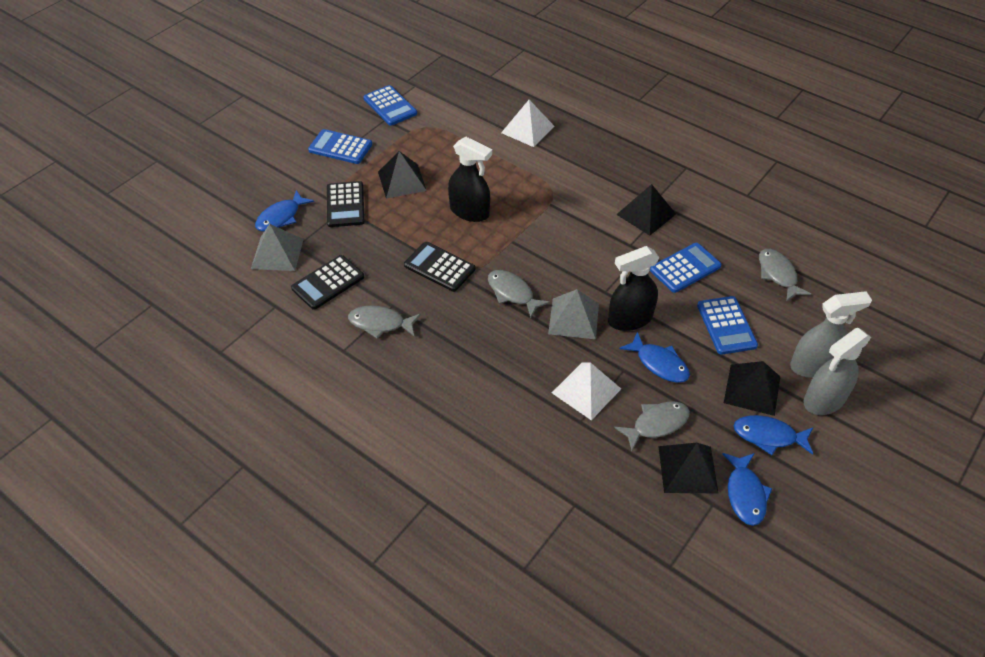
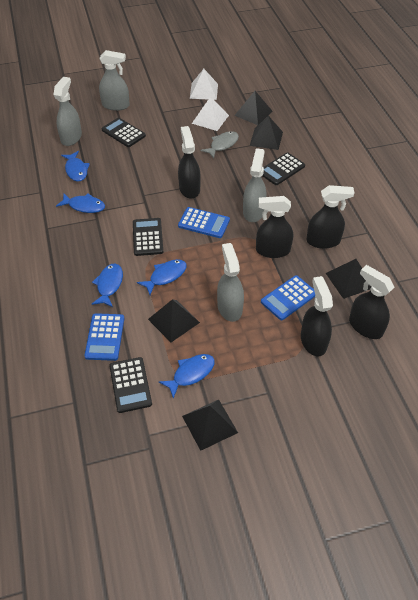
black calculator: [291,255,364,310] [327,181,365,227] [404,242,475,292] = 3 -> [102,118,146,147] [109,357,152,413] [133,218,163,256] [262,152,305,185] = 4
black pyramid: [378,151,427,199] [616,184,676,236] [658,443,718,493] [724,361,780,416] = 4 -> [148,299,200,342] [182,400,238,451] [234,91,272,125] [250,116,283,150] [326,259,371,299] = 5
black spray bottle: [448,137,492,222] [608,246,659,331] = 2 -> [178,126,201,199] [256,196,293,258] [301,276,333,356] [306,185,355,249] [349,265,395,339] = 5
blue calculator: [308,129,372,164] [363,85,417,126] [650,243,722,293] [697,296,758,355] = 4 -> [84,313,124,361] [178,207,230,238] [261,275,315,320] = 3
blue fish: [255,190,314,232] [619,332,690,383] [722,453,772,526] [733,415,813,455] = 4 -> [56,193,105,213] [61,151,90,182] [92,264,123,307] [137,259,187,295] [159,354,215,399] = 5
grey fish: [348,306,421,338] [488,270,550,318] [614,402,690,451] [759,249,811,302] = 4 -> [201,131,239,158] = 1
grey pyramid: [251,224,304,271] [548,289,599,339] = 2 -> none = 0
grey spray bottle: [790,291,872,378] [804,328,871,415] = 2 -> [53,77,82,146] [99,50,130,111] [217,243,244,322] [243,148,266,222] = 4

